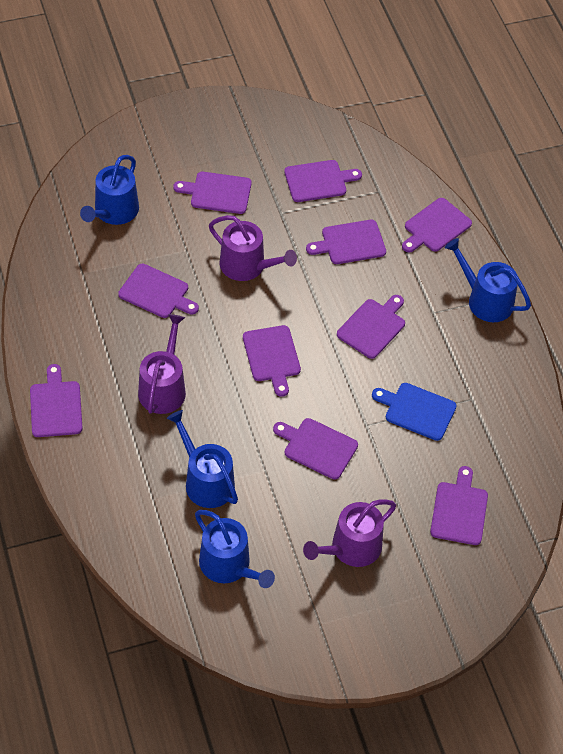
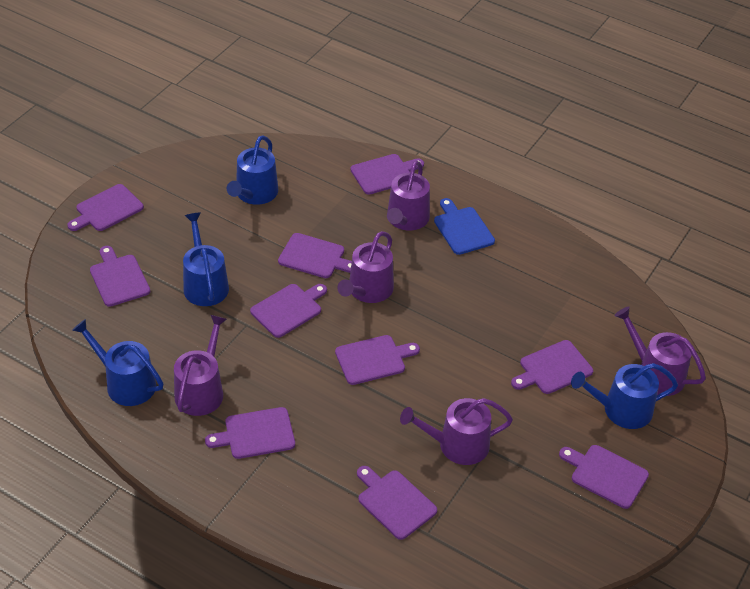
purple watering can: [138,314,186,414] [209,215,297,281] [303,499,396,567] = 3 -> [174,315,227,416] [337,231,394,303] [387,161,430,230] [400,398,513,465] [615,306,706,396] = 5

